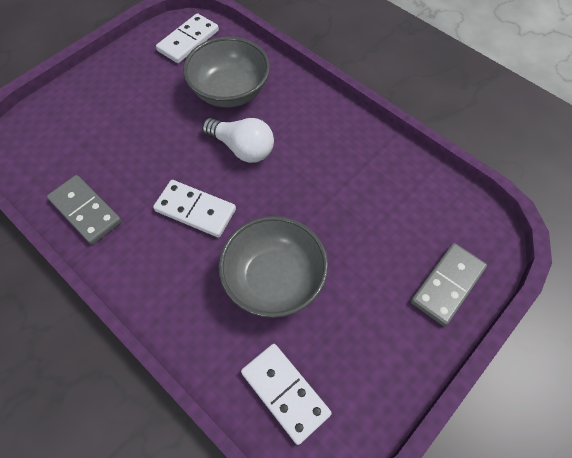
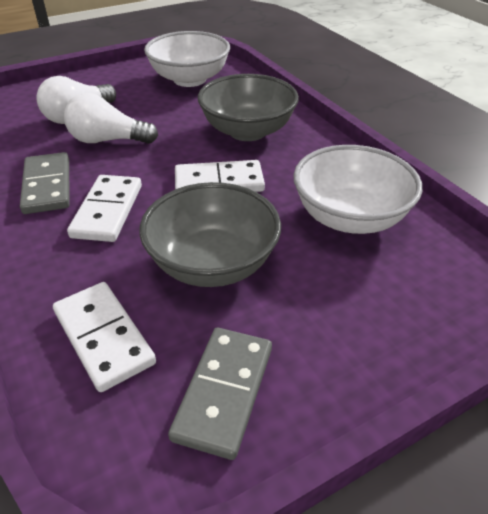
white bowl: none = 0 -> [144,31,230,87] [293,145,422,234] = 2
white light bulb: [202,118,274,163] = 1 -> [36,76,116,124] [64,93,158,144] = 2

